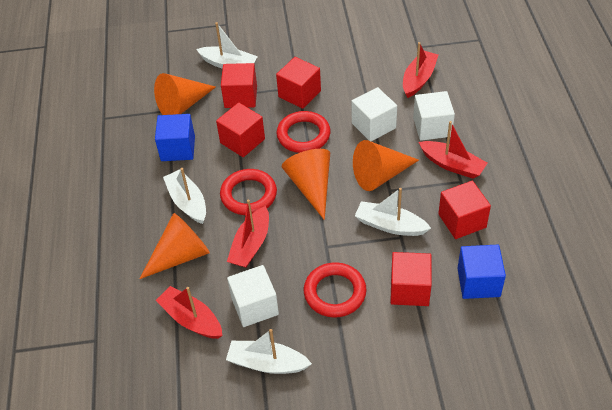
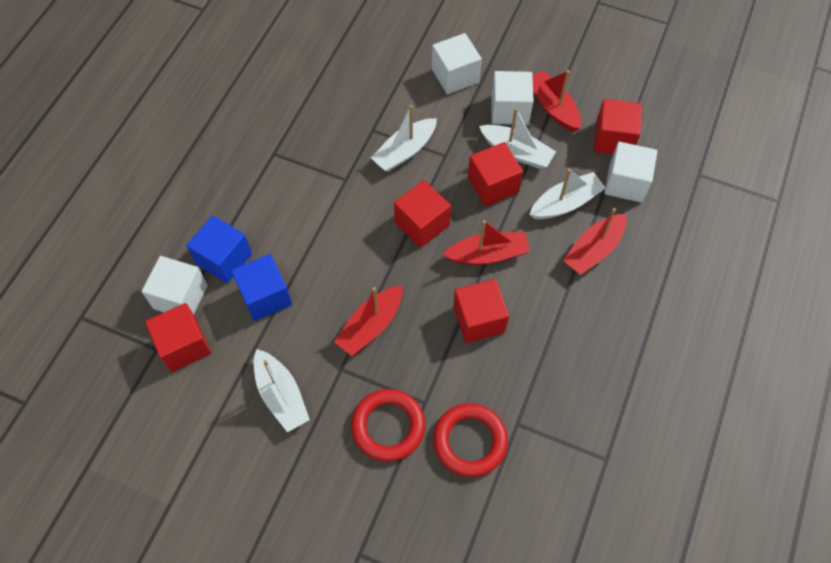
orange cone: [140,213,210,279] [154,73,216,115] [282,149,330,220] [353,140,419,191] = 4 -> none = 0
red ring: [220,169,277,215] [277,111,330,153] [304,262,367,318] = 3 -> [351,389,425,462] [433,403,508,477] = 2
white cube: [227,265,279,327] [352,87,397,141] [413,91,455,141] = 3 -> [141,256,208,315] [432,33,482,94] [491,71,534,125] [604,142,658,203] = 4

